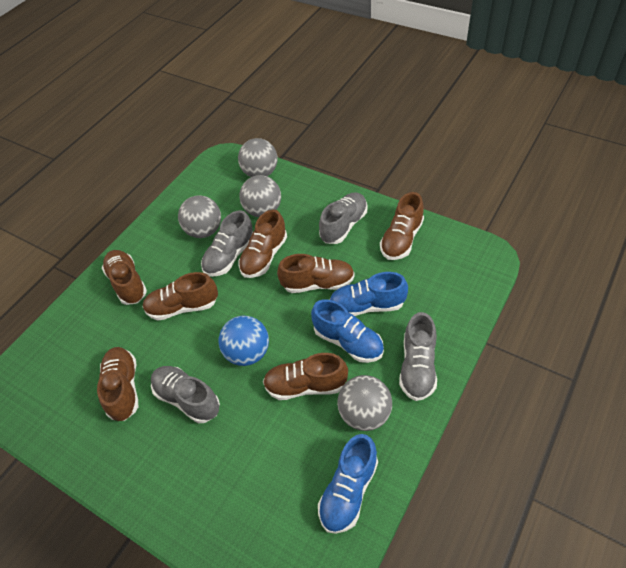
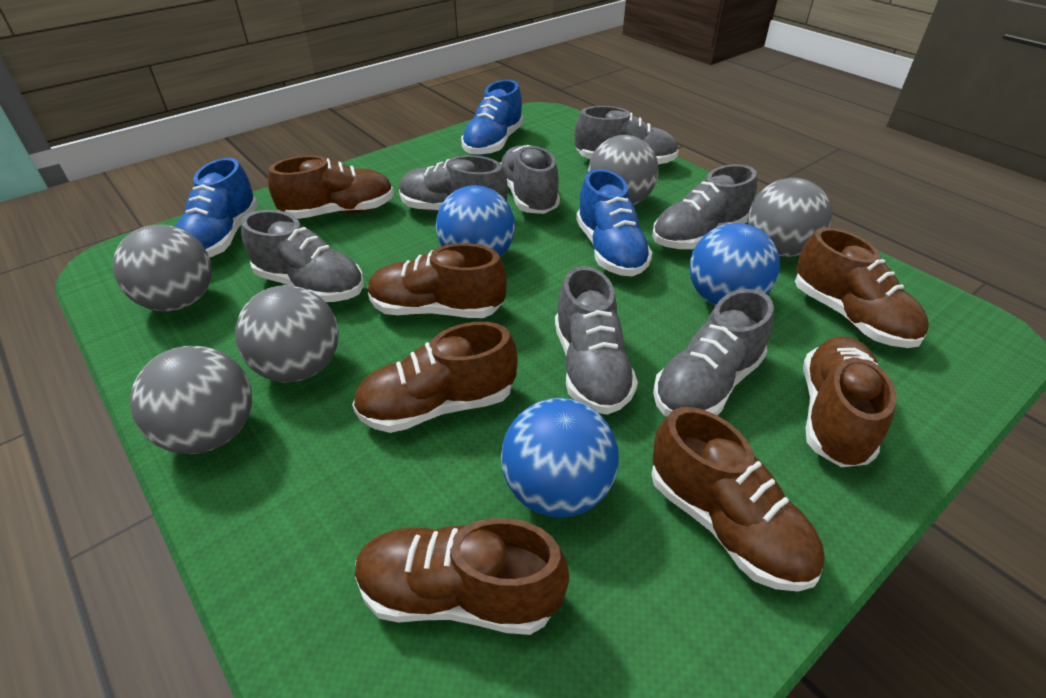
blue ball: [219,316,269,366] = 1 -> [436,185,515,257] [501,398,619,518] [690,223,780,306] = 3
grey ball: [178,195,221,238] [238,138,278,177] [239,175,281,217] [337,375,392,431] = 4 -> [113,225,212,311] [130,346,252,454] [235,285,339,383] [588,135,658,205] [748,178,832,257] = 5
grey shoe: [151,366,220,424] [201,210,253,277] [319,192,367,244] [399,312,437,401] = 4 -> [241,210,363,302] [399,155,508,212] [500,145,560,214] [555,266,638,415] [575,106,679,165] [652,164,757,249] [653,289,774,416] = 7

